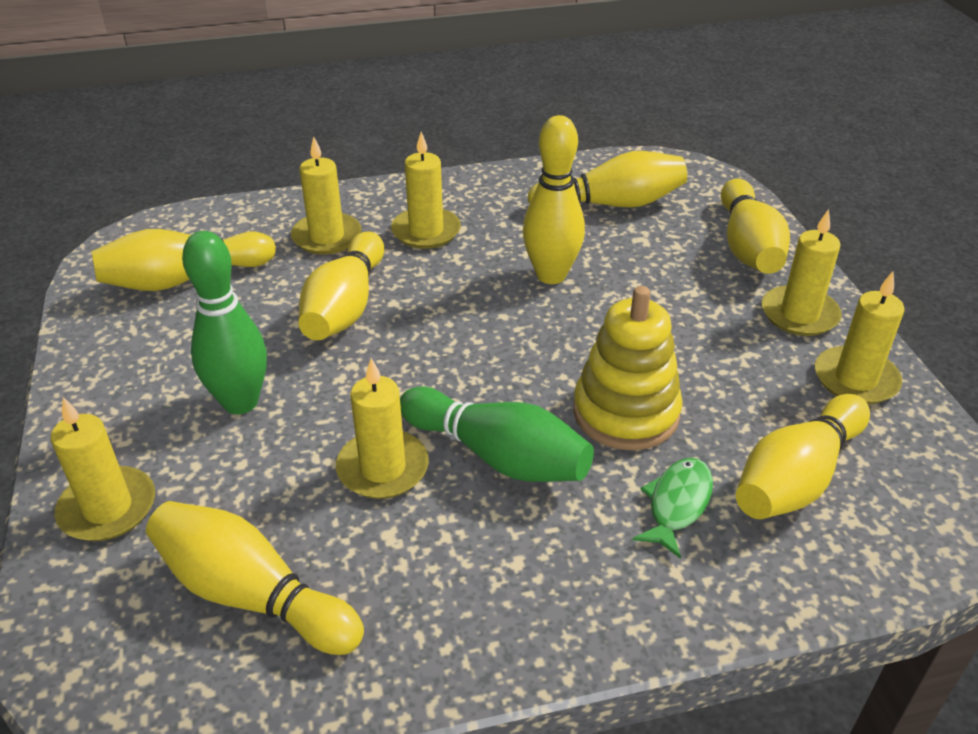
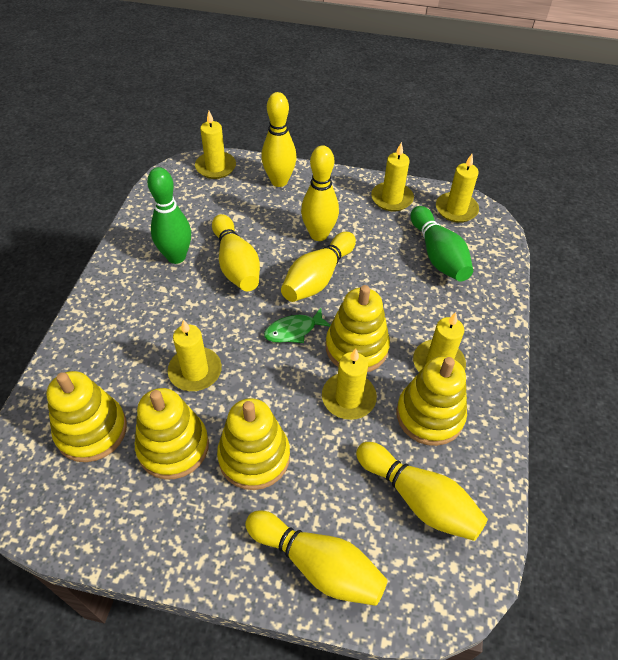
yellow bowling pin: [91,229,276,291] [146,501,364,655] [298,232,384,340] [523,115,585,284] [528,151,687,208] [721,179,790,274] [736,394,870,519] = 7 -> [212,214,260,291] [245,511,388,606] [261,92,297,187] [281,232,356,302] [301,145,339,241] [356,442,488,541] = 6
yellow stacking toy: [573,286,683,450] = 1 -> [46,371,127,462] [135,388,209,479] [217,398,290,490] [326,285,390,372] [396,356,467,446] = 5

